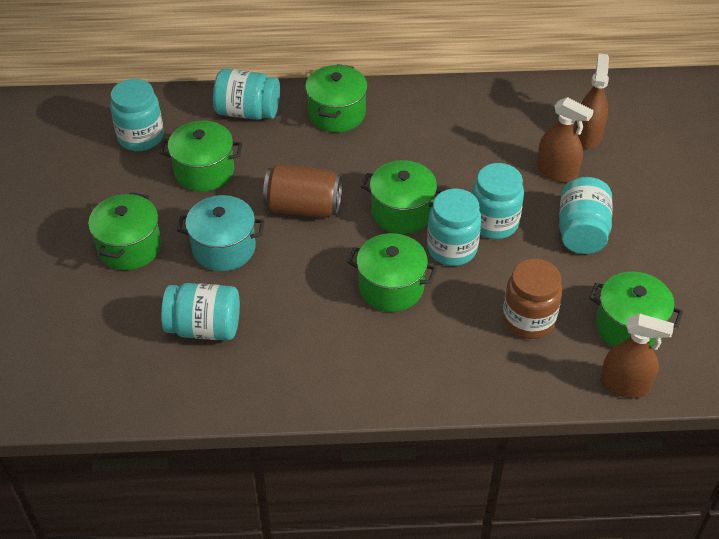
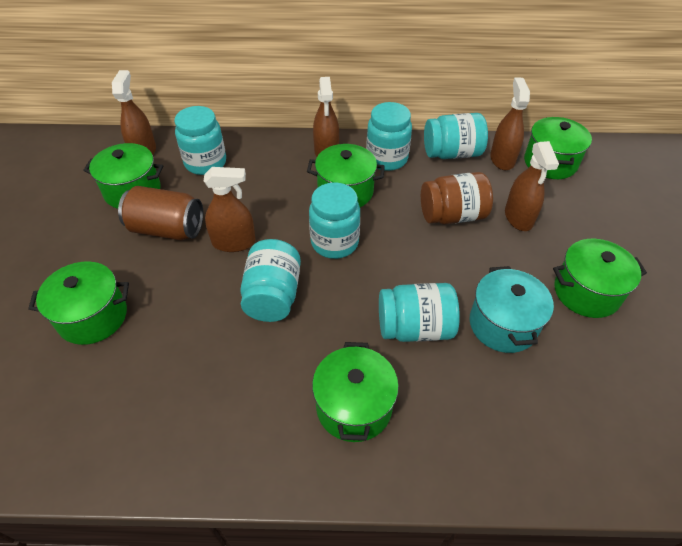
brown spray bottle: [537,97,594,183] [575,53,609,149] [600,314,674,398] = 3 -> [112,70,156,154] [204,167,256,252] [313,77,339,157] [490,78,530,170] [505,141,559,231] = 5

